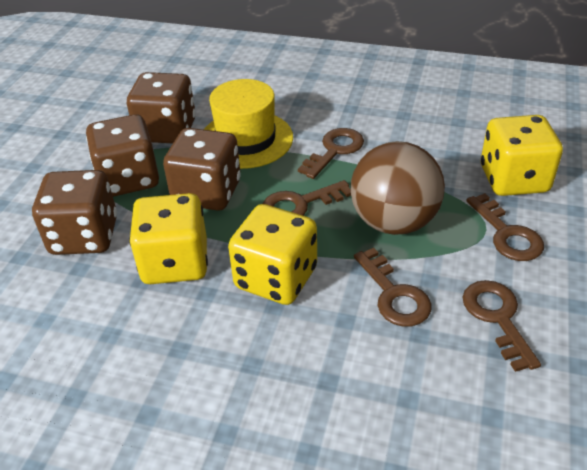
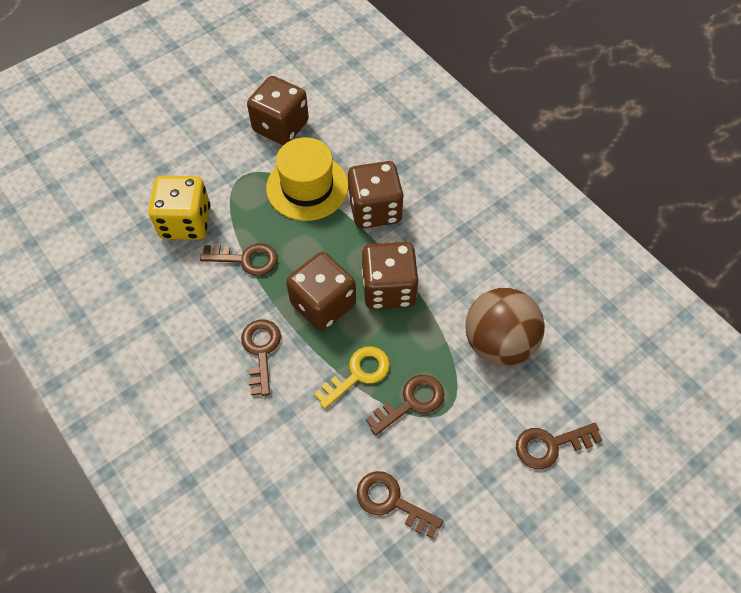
yellow dice: [129,193,208,284] [228,204,317,305] [481,115,563,196] = 3 -> [149,176,210,240] = 1
yellow key: none = 0 -> [314,346,390,409] = 1

